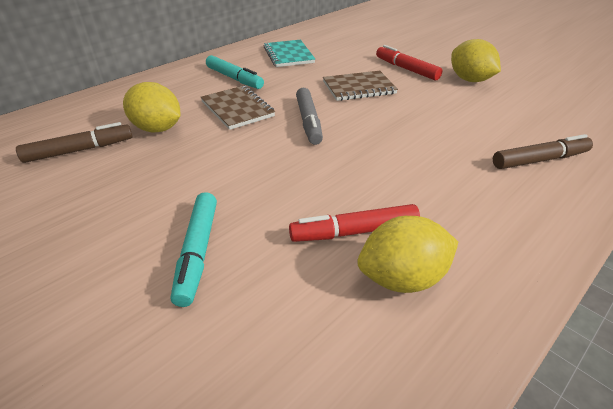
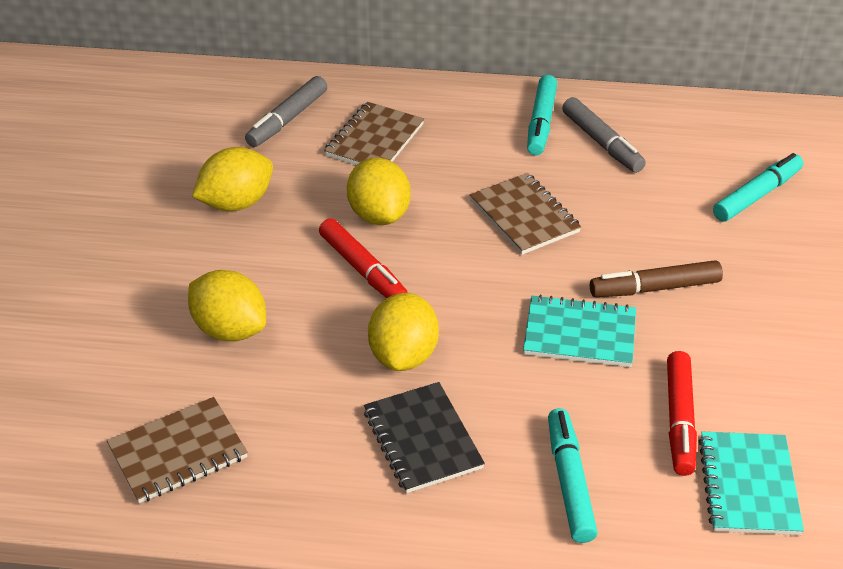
black notebook: none = 0 -> [364,382,485,493] = 1
brown marker: [16,122,132,163] [493,134,593,169] = 2 -> [590,260,723,297] = 1
brown notebook: [201,85,275,130] [323,71,398,101] = 2 -> [107,397,248,503] [324,102,424,165] [470,173,581,255] = 3
grey marker: [296,88,323,145] = 1 -> [245,76,327,147] [562,97,646,173] = 2
turquoise marker: [171,192,217,307] [206,55,264,89] = 2 -> [527,75,557,155] [548,408,598,543] [713,153,803,222] = 3
turquoise notebook: [263,40,315,67] = 1 -> [523,295,636,367] [699,432,804,535] = 2
yellow lemon: [123,82,180,132] [357,216,458,293] [451,39,501,82] = 3 -> [188,270,266,341] [192,147,273,211] [347,157,411,225] [368,293,439,371] = 4

